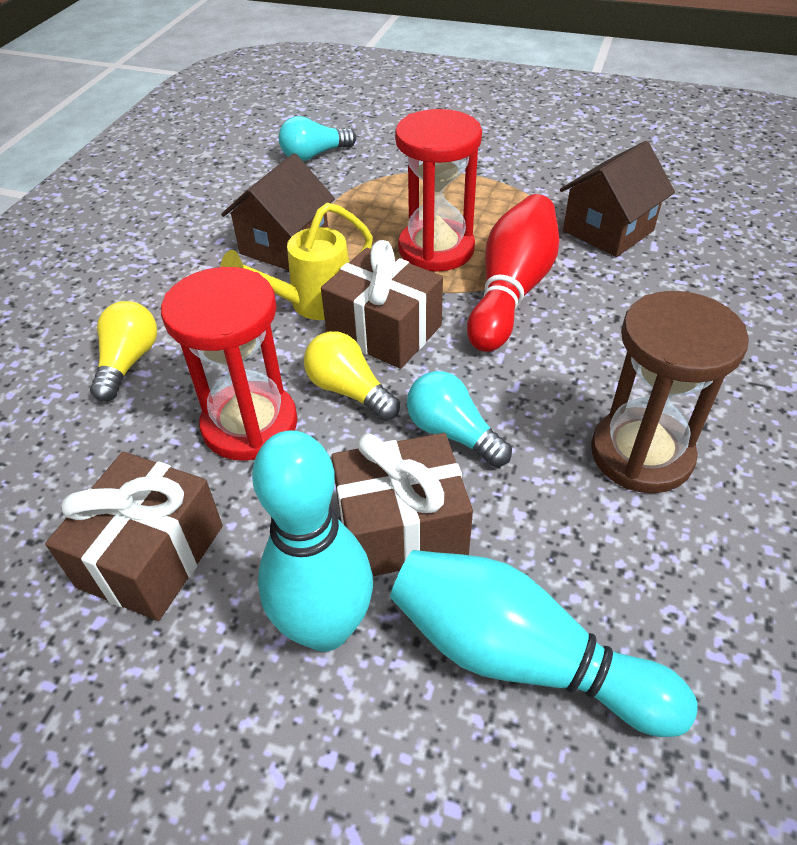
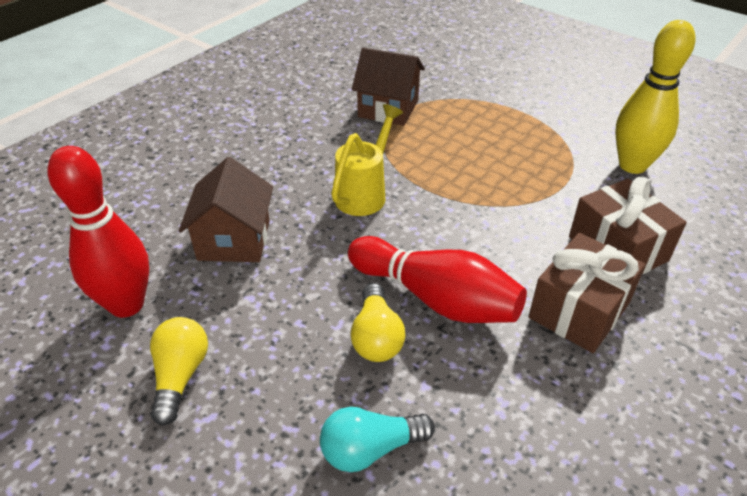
brown gift: [45,452,223,621] [321,240,443,369] [331,433,473,576] = 3 -> [528,233,645,353] [569,177,687,274] = 2
brown hourglass: [591,291,749,493] = 1 -> none = 0
red bowling pin: [467,194,560,352] = 1 -> [47,146,149,318] [348,236,527,323] = 2
red hourglass: [161,267,298,461] [395,109,482,272] = 2 -> none = 0
turquoise bowling pin: [252,430,373,652] [390,550,698,737] = 2 -> none = 0
turquoise light bulb: [279,116,356,161] [407,371,512,467] = 2 -> [320,407,435,472] = 1
yellow bowling pin: none = 0 -> [615,20,695,174] = 1

